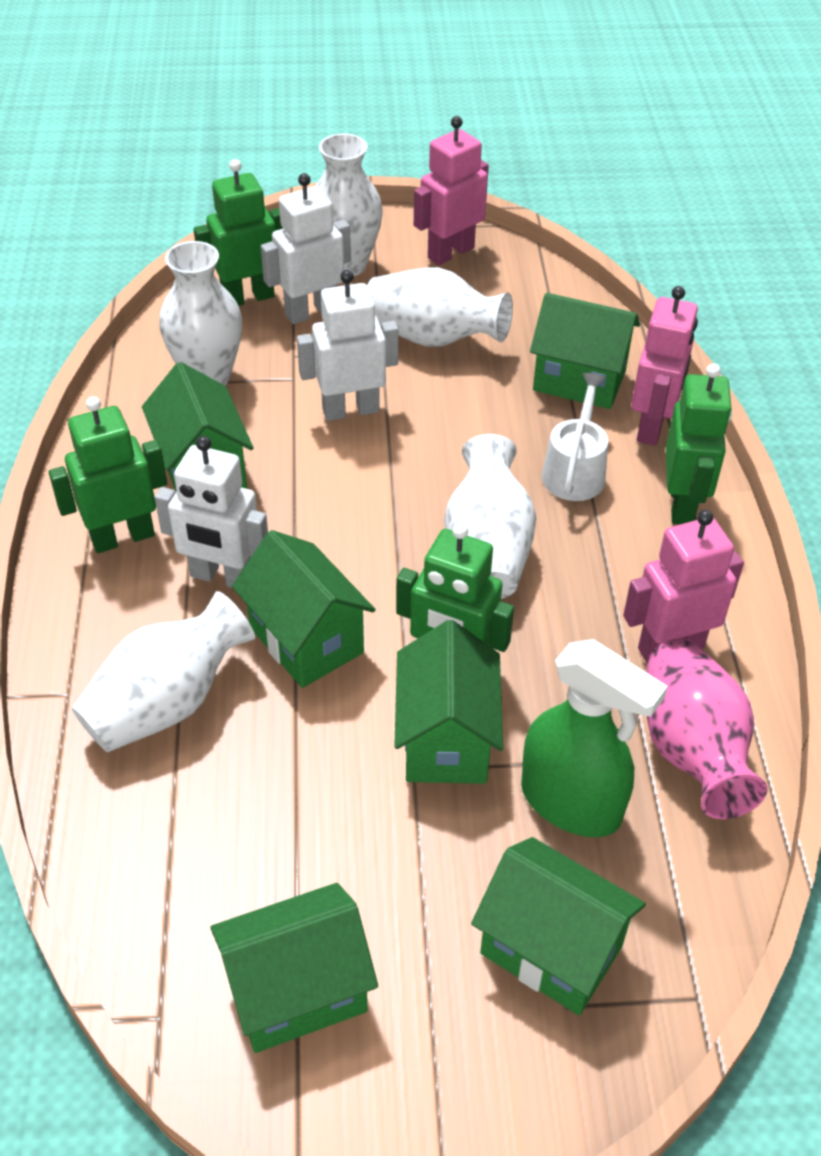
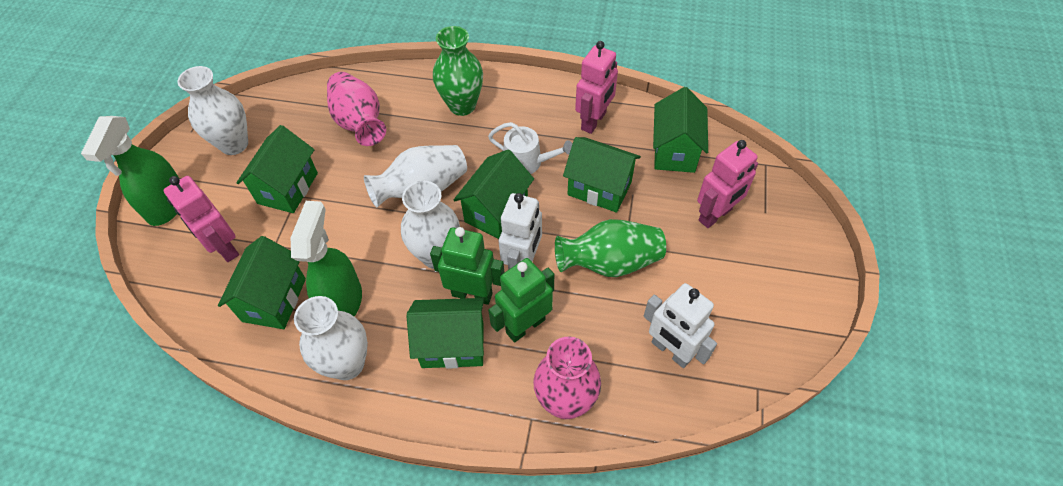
green robot: [49,396,167,553] [194,159,283,306] [396,523,514,652] [666,363,732,524] = 4 -> [430,227,505,305] [488,258,554,342] = 2
green spray bottle: [521,639,668,837] = 1 -> [81,116,180,226] [291,201,362,316] = 2
green vase: none = 0 -> [433,26,483,116] [555,219,666,277] = 2
pink vase: [646,638,767,819] = 1 -> [327,72,386,146] [533,336,601,419] = 2
white robot: [155,436,268,588] [261,173,351,324] [297,270,399,421] = 3 -> [499,193,542,270] [644,283,717,368] = 2
white vase: [72,591,255,752] [159,241,242,385] [315,133,383,276] [367,267,513,347] [445,434,536,599] = 5 -> [178,66,248,155] [294,296,368,380] [364,145,467,207] [401,181,460,269] = 4

